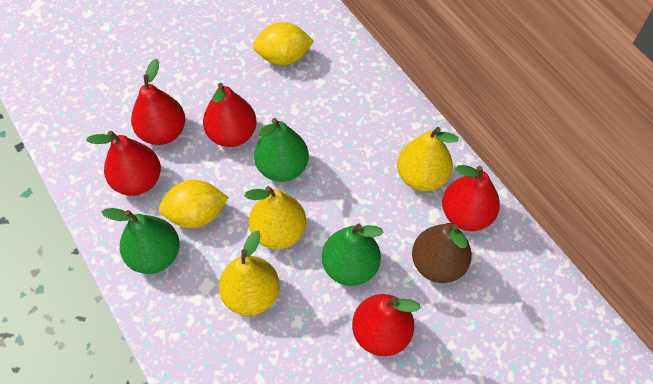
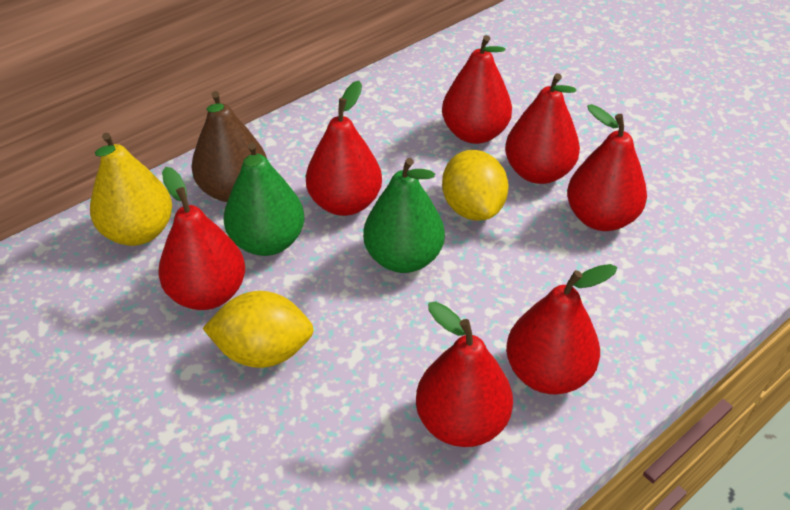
green pear: [102,208,180,274] [254,118,309,182] [322,224,384,286] = 3 -> [224,142,304,256] [363,158,445,273] = 2
red pear: [86,131,161,196] [131,59,185,145] [203,83,257,147] [352,294,421,356] [442,165,500,231] = 5 -> [158,167,245,310] [306,81,382,216] [416,301,513,447] [442,35,512,144] [505,73,580,184] [506,264,617,394] [567,104,647,231] = 7
yellow pear: [219,231,280,315] [245,186,306,249] [397,127,458,191] = 3 -> [90,132,172,246] = 1

